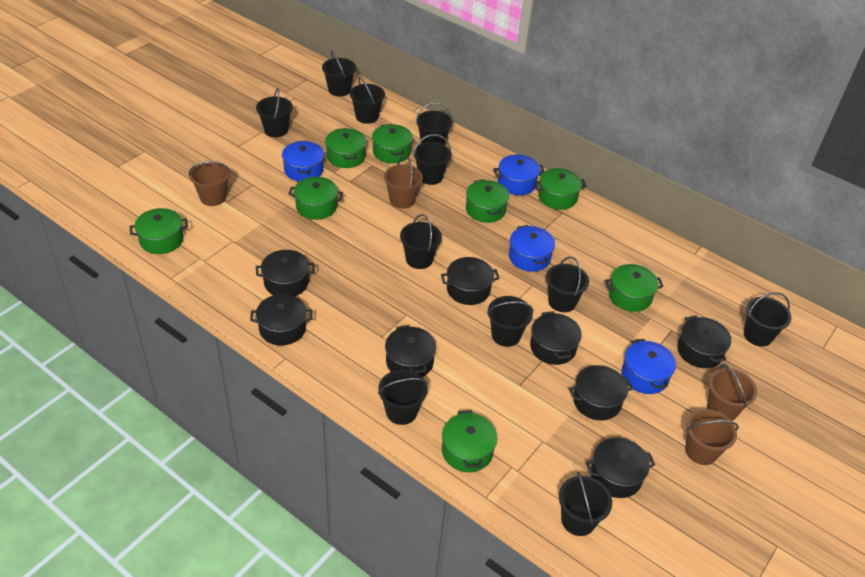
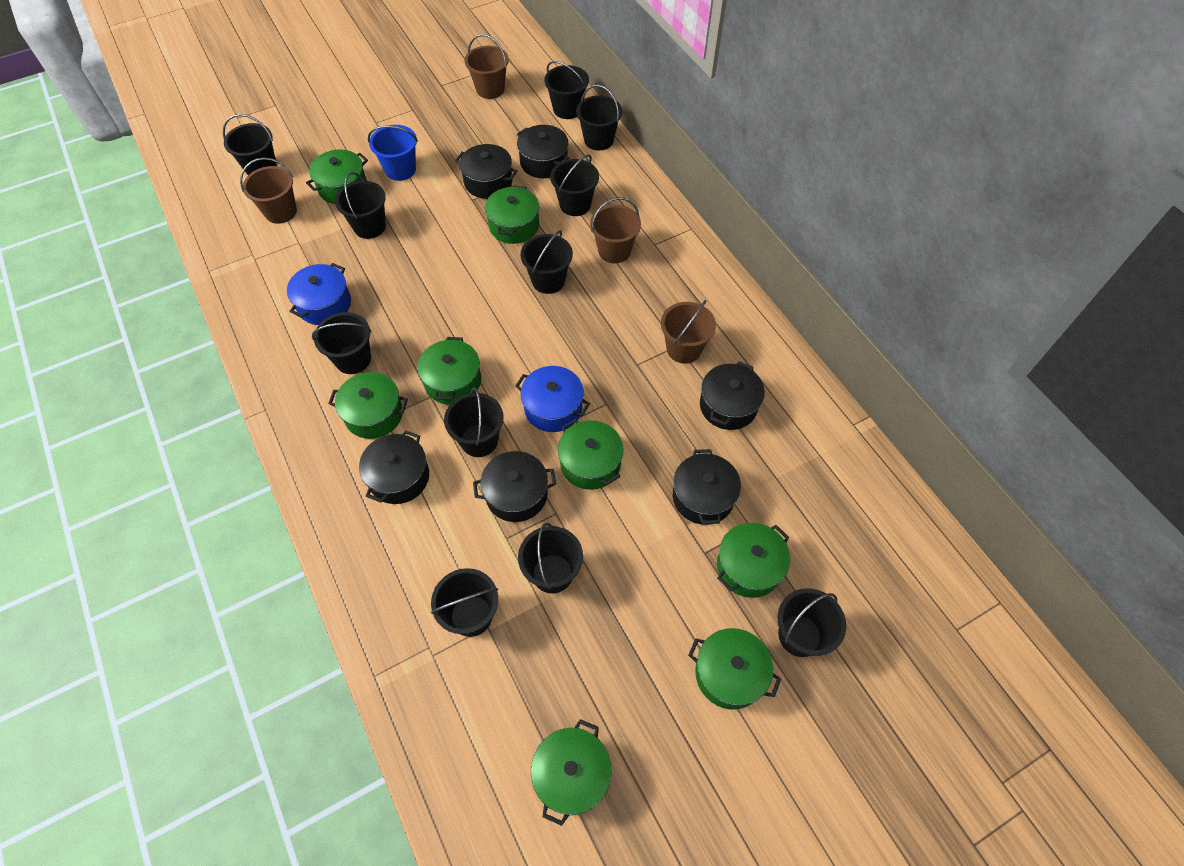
black pot: [250,294,312,346] [256,250,315,296] [385,325,436,377] [441,257,499,305] [530,311,582,365] [569,365,633,421] [586,437,655,498] [677,315,731,368] = 8 -> [359,430,429,504] [455,144,517,199] [473,451,556,522] [517,125,570,178] [673,449,741,525] [700,361,765,430] = 6
blue bucket: none = 0 -> [368,125,418,181] = 1
blue pot: [282,141,324,181] [493,155,545,195] [509,225,555,272] [622,339,676,394] = 4 -> [287,263,351,325] [515,366,590,432] = 2

